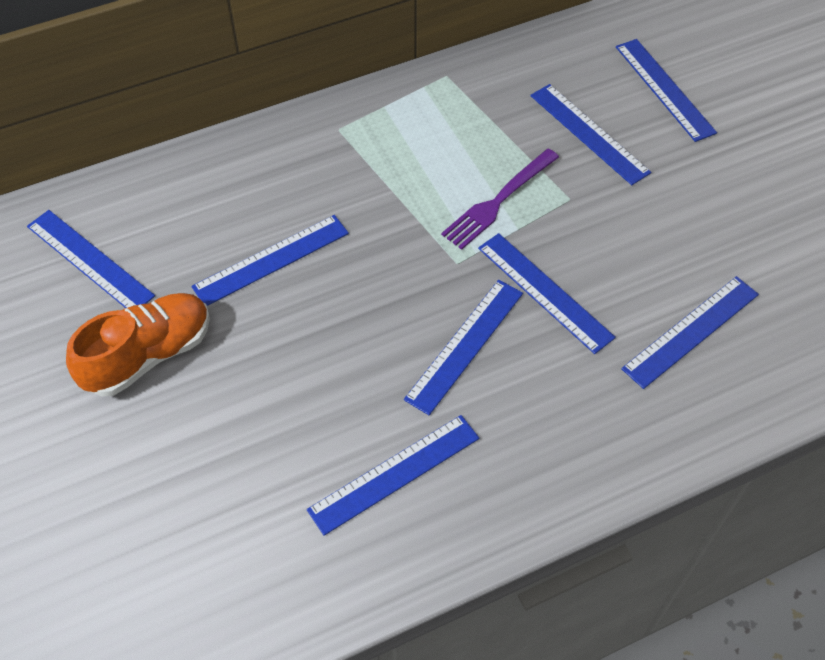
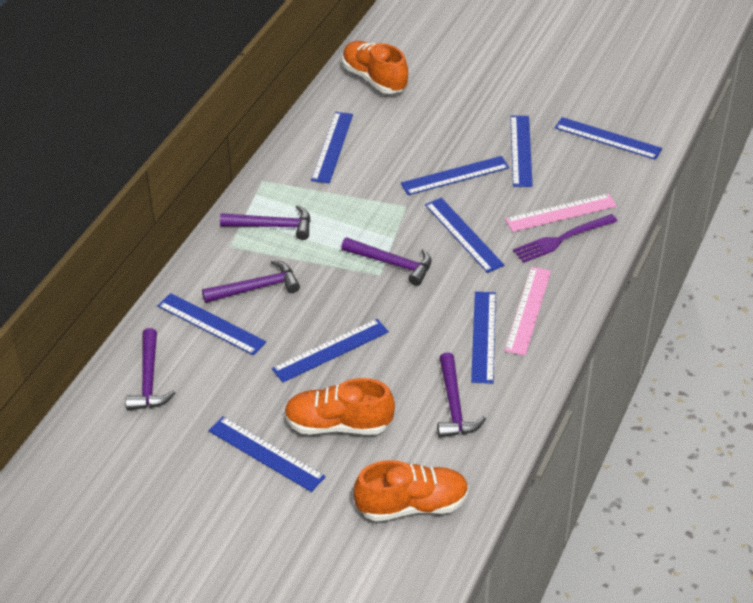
blue ruler: [27,210,155,308] [191,215,349,306] [307,415,480,536] [404,280,523,415] [478,233,616,354] [530,84,651,185] [616,39,717,142] [621,276,759,389] = 8 -> [158,293,266,355] [208,416,326,492] [272,319,389,383] [311,112,353,183] [401,156,509,195] [425,198,504,273] [471,291,496,384] [510,116,533,187] [555,117,662,160] = 9
orange shoe: [66,293,210,396] = 1 -> [284,378,395,435] [342,41,408,94] [354,460,469,521] = 3
pink ruler: none = 0 -> [504,267,551,356] [505,193,617,232] = 2
purple hammer: none = 0 -> [125,328,175,410] [202,260,300,303] [220,205,311,240] [341,237,431,286] [437,353,486,438] = 5

